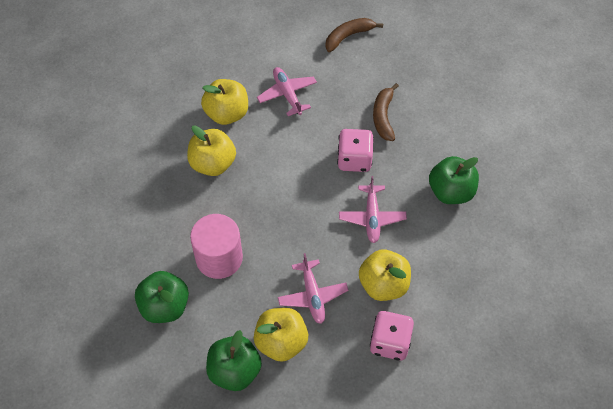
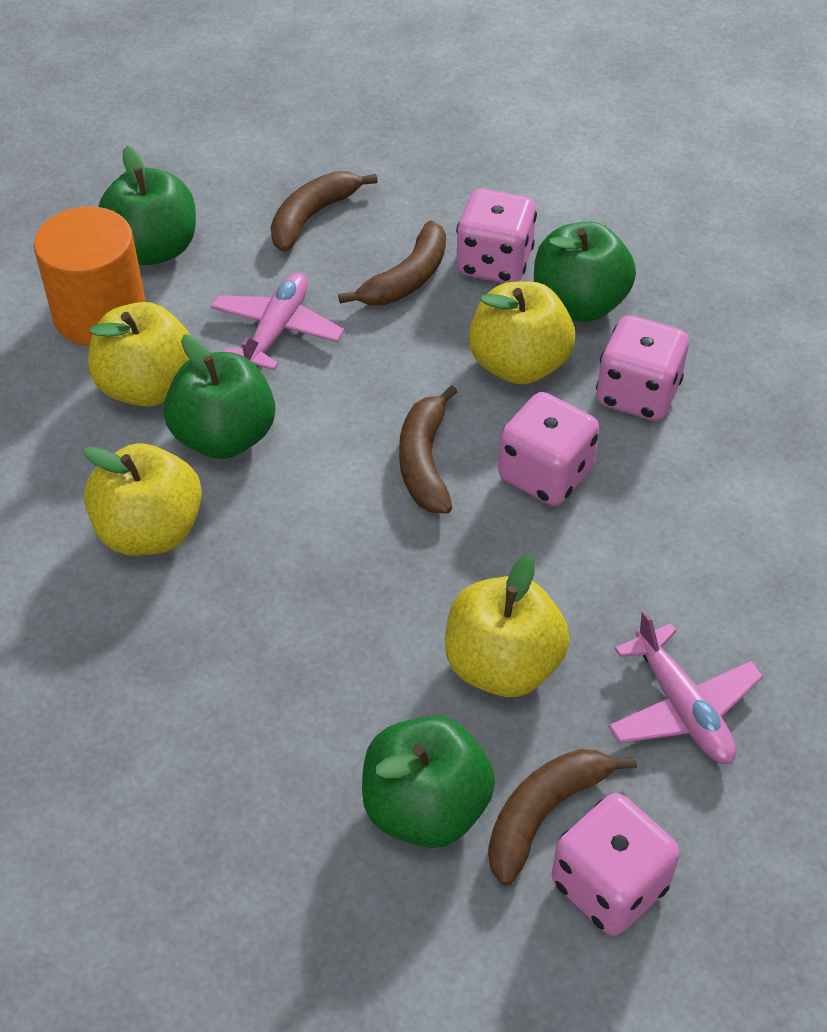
brown banana: [325,18,383,52] [373,83,399,141] = 2 -> [271,171,378,252] [338,221,446,306] [399,385,457,514] [488,749,637,886] = 4
green apple: [135,271,189,323] [206,330,262,391] [429,156,479,204] = 3 -> [98,146,196,265] [164,334,275,459] [362,715,495,848] [534,222,636,322] = 4
orange cylinder: none = 0 -> [34,207,146,346] = 1
pink cylinder: [190,214,243,279] = 1 -> none = 0
pink dice: [337,129,374,172] [370,311,414,360] = 2 -> [456,189,537,283] [498,392,599,506] [552,793,680,936] [596,315,689,421] = 4
pink plane: [257,67,317,116] [278,253,349,324] [339,176,407,243] = 3 -> [211,272,344,371] [608,610,763,764] = 2

